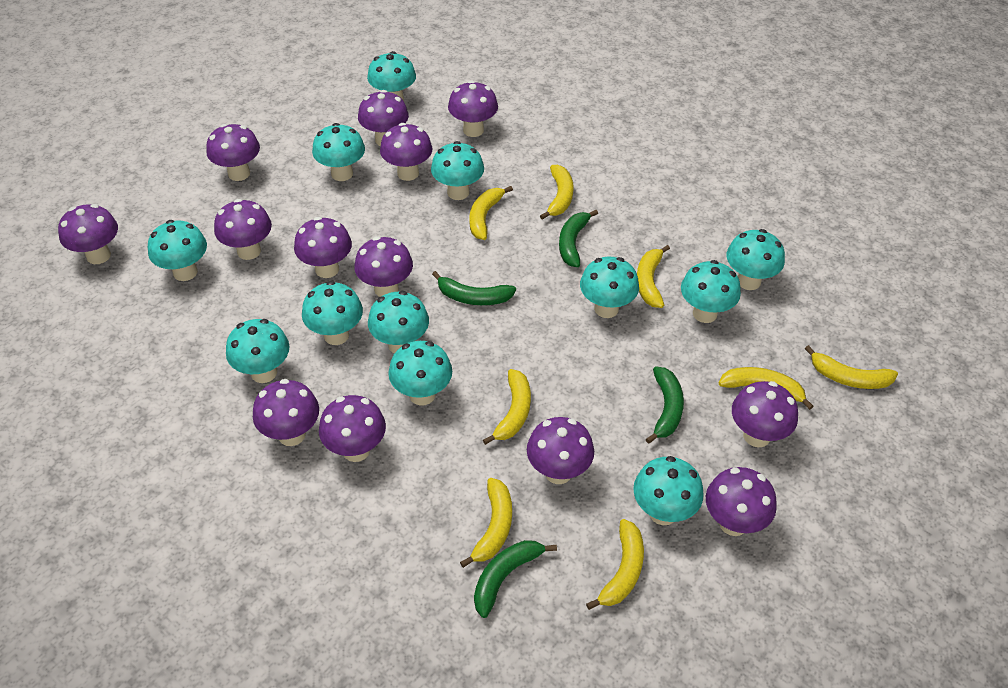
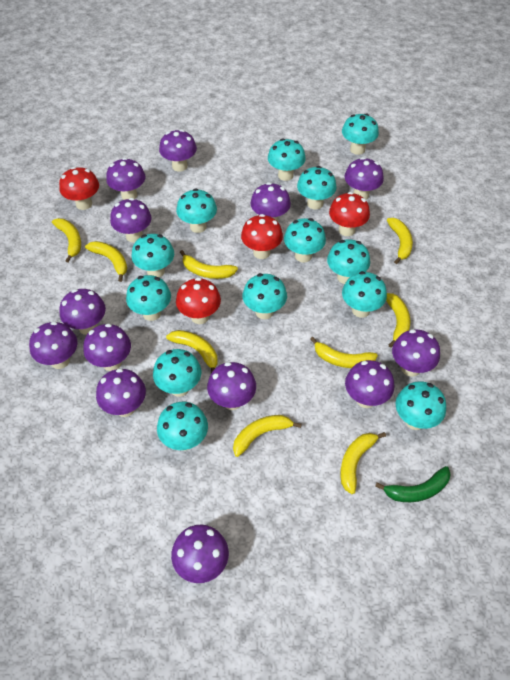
green banana: [432,271,516,305] [474,540,557,618] [559,210,598,267] [646,366,684,444] = 4 -> [375,466,451,502] = 1
red mushroom: none = 0 -> [59,167,99,210] [176,277,221,324] [241,214,283,259] [329,192,370,236] = 4
turquoise mushroom: [148,220,207,281] [226,319,290,383] [302,281,363,345] [312,123,365,181] [367,51,416,101] [368,291,429,353] [388,341,452,405] [431,141,484,200] [580,257,639,318] [633,456,704,525] [681,260,741,323] [727,229,785,290] = 12 -> [126,275,171,321] [132,234,174,277] [153,349,201,397] [157,402,208,451] [176,188,217,233] [243,273,287,319] [268,138,306,181] [284,218,326,263] [297,166,336,209] [327,239,370,284] [342,113,379,155] [342,271,387,318] [396,381,446,430] = 13
yellow banana: [460,478,512,568] [469,186,513,240] [483,369,531,445] [540,165,574,220] [586,519,644,610] [637,245,670,308] [718,367,814,410] [805,345,898,389] = 8 -> [52,218,81,263] [85,241,127,282] [166,330,217,373] [180,250,238,279] [233,415,302,457] [310,337,378,368] [340,432,386,494] [386,293,410,348] [387,218,413,264] = 9

